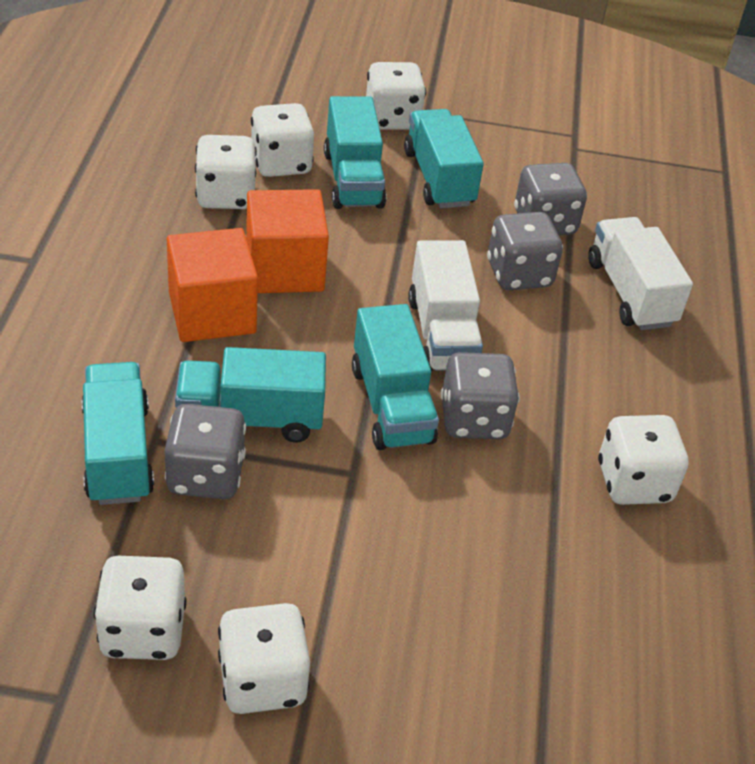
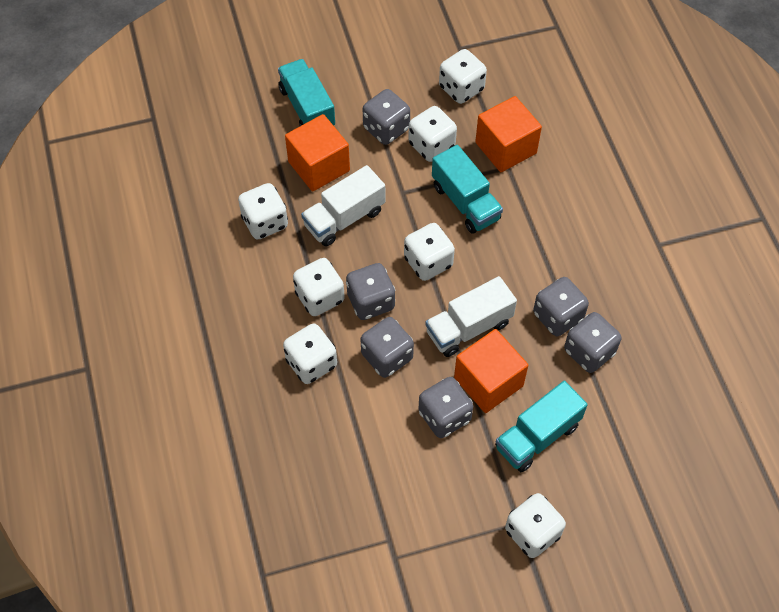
grey dice: [164,404,246,499] [441,352,520,439] [487,212,563,290] [514,163,587,236] = 4 -> [346,263,395,320] [361,317,414,378] [363,89,410,145] [418,377,473,438] [533,277,589,336] [564,312,621,373] = 6
orange cube: [167,228,258,342] [246,189,329,293] = 2 -> [285,114,350,192] [454,329,528,413] [475,96,542,172] = 3
turquoise truck: [82,362,154,505] [175,347,326,443] [324,96,386,209] [352,304,439,450] [404,109,484,208] = 5 -> [278,59,335,126] [432,145,503,234] [495,381,588,472] = 3
white dice: [94,556,187,660] [195,135,257,209] [218,603,310,714] [251,103,314,177] [366,62,426,130] [598,415,688,505] = 6 -> [238,183,288,240] [283,323,337,384] [293,258,345,316] [404,223,455,281] [408,106,457,162] [439,49,487,104] [505,493,566,558] = 7

